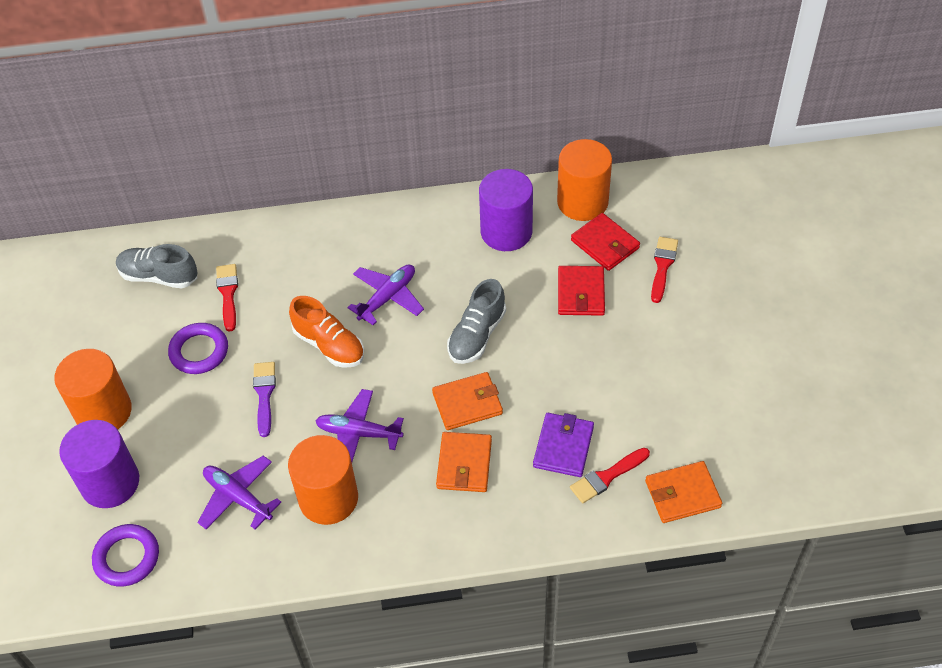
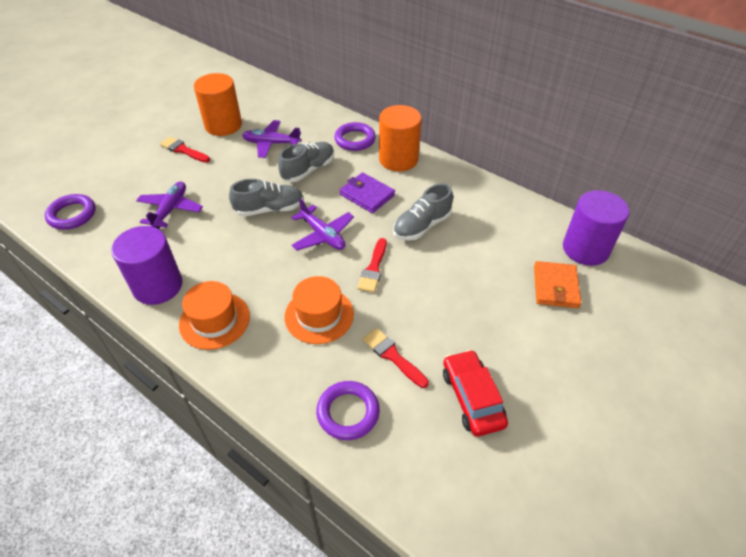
grey shoe: [116,244,198,289] [447,279,506,364] = 2 -> [229,179,304,216] [278,142,334,182] [393,183,453,241] = 3
orange cylinder: [54,349,132,429] [288,435,358,525] [557,139,612,221] = 3 -> [194,73,242,136] [379,105,422,171] = 2
orange hat: none = 0 -> [179,281,250,350] [284,276,354,344] = 2
orange shoe: [289,296,364,368] = 1 -> none = 0
orange wallet: [432,372,503,430] [436,432,492,492] [645,461,722,523] = 3 -> [534,261,581,308] = 1
purple brush: [253,362,276,437] = 1 -> none = 0
purple ring: [92,524,159,587] [168,323,228,374] = 2 -> [45,194,96,230] [316,381,380,440] [334,122,376,151] = 3
red car: none = 0 -> [443,350,508,437] = 1
red wallet: [558,266,605,316] [571,213,640,271] = 2 -> none = 0

